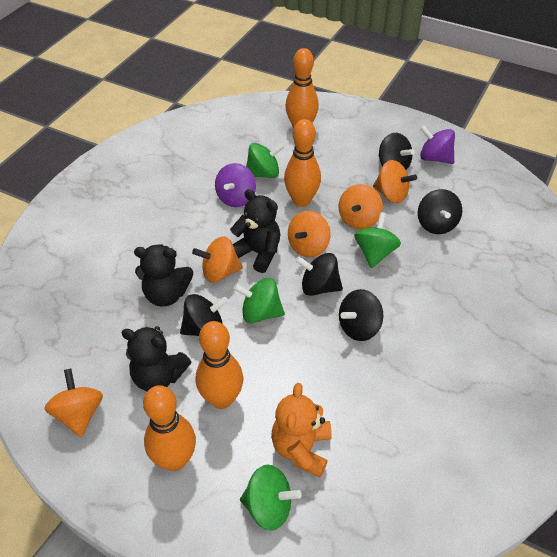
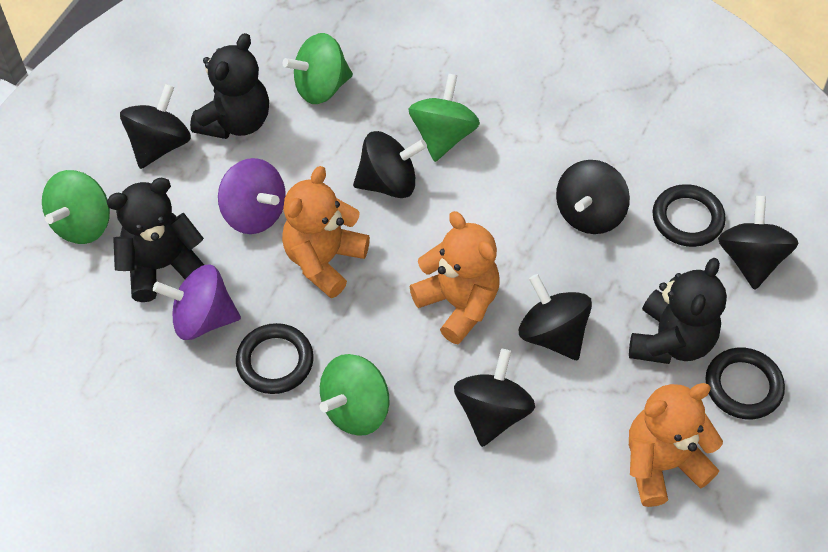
black ring: none = 0 -> [236,323,314,394] [653,184,726,247] [705,348,785,419] = 3
black spinning top: [180,294,228,336] [295,253,343,296] [339,289,383,341] [379,133,415,170] [418,189,462,234] = 5 -> [120,84,191,169] [353,131,427,198] [454,349,535,447] [519,274,592,360] [556,160,630,234] [718,196,798,290] = 6
orange bowling pin: [143,385,196,471] [196,321,243,409] [284,119,321,207] [285,48,319,128] = 4 -> none = 0
orange spinning top: [44,369,103,437] [192,236,243,283] [288,211,331,257] [338,184,383,229] [373,160,417,203] = 5 -> none = 0
orange teddy bear: [271,383,332,477] = 1 -> [282,166,370,298] [410,211,500,345] [629,383,723,507] = 3

